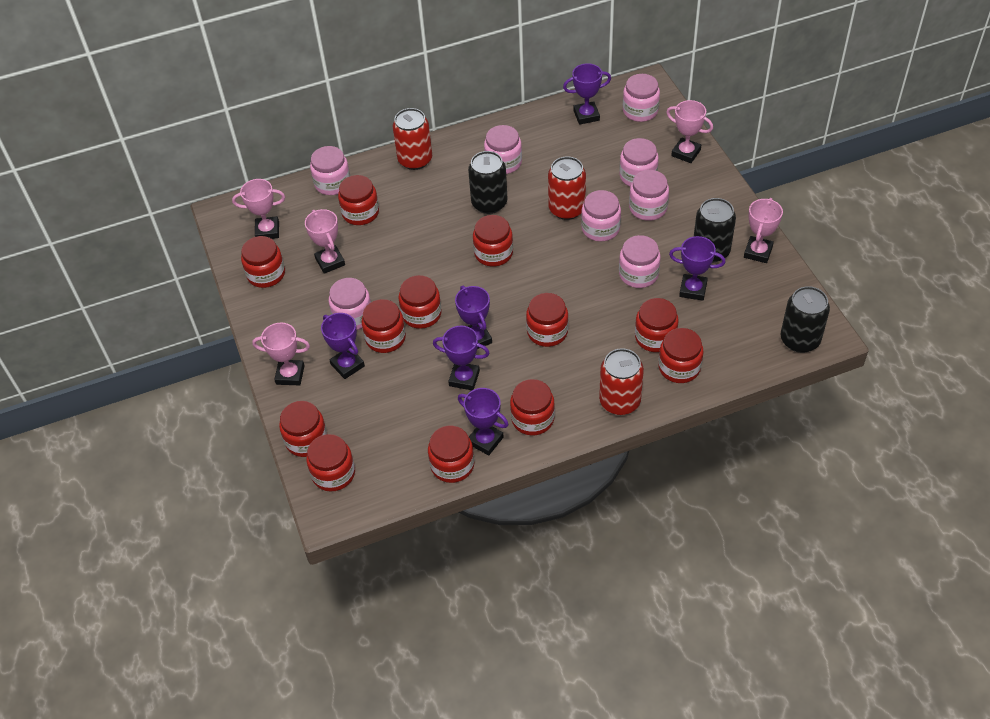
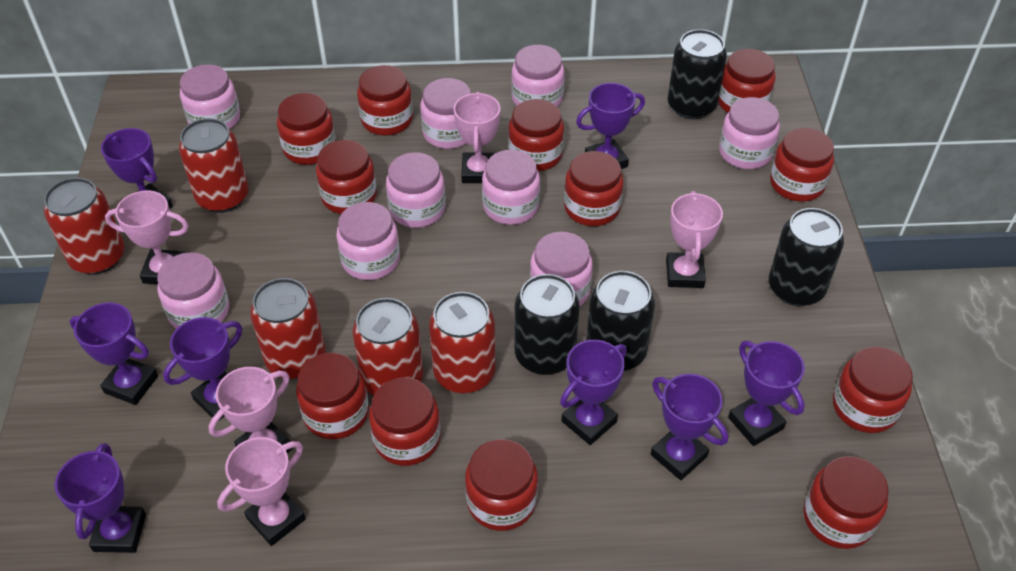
black can: [468,151,508,214] [694,198,736,263] [781,286,830,353] = 3 -> [514,274,580,375] [586,271,655,371] [667,29,727,119] [769,208,844,306] = 4
pink jar: [310,146,350,195] [329,278,371,330] [484,125,522,174] [581,190,621,241] [619,138,659,186] [619,235,660,288] [623,74,660,122] [629,170,669,221] = 8 -> [157,252,229,329] [180,64,240,129] [336,202,400,280] [386,152,445,228] [421,78,471,149] [482,150,540,225] [511,45,564,107] [530,232,593,306] [719,97,780,169] = 9
purple trophy: [321,313,365,379] [433,326,490,390] [455,286,492,349] [458,388,509,456] [563,63,611,125] [669,236,726,301] = 6 -> [55,443,146,553] [70,302,158,405] [101,128,173,209] [163,317,242,421] [560,340,627,445] [576,83,645,169] [651,374,728,480] [728,341,805,446] = 8
red can: [393,108,432,170] [548,157,586,220] [599,348,644,415] = 3 -> [44,178,125,275] [179,118,249,213] [250,278,326,379] [352,298,423,396] [429,292,495,394] = 5

